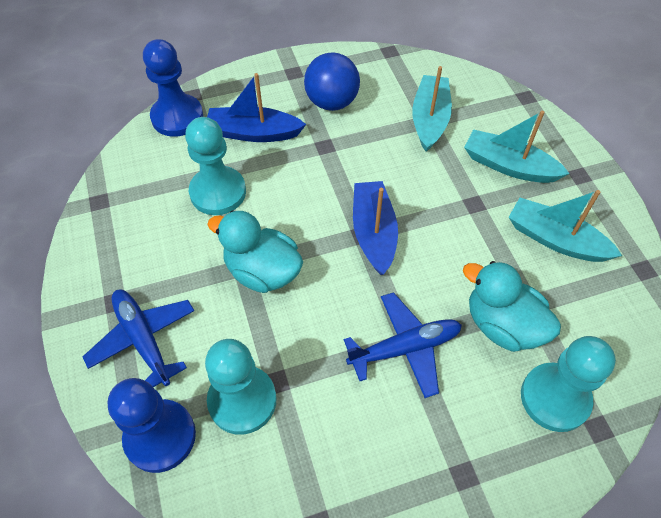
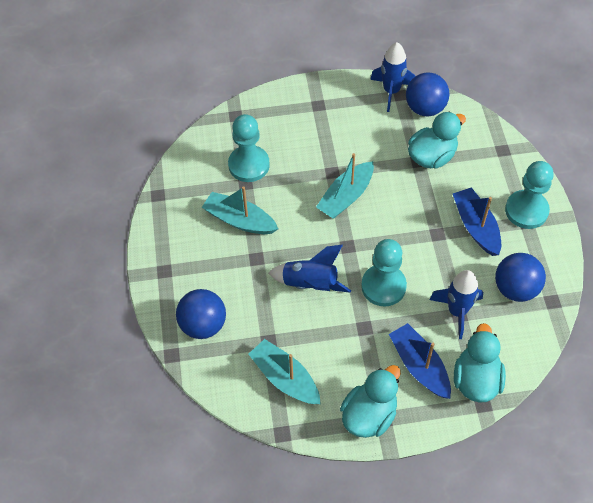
blue ball: [304,52,360,111] = 1 -> [176,289,226,339] [406,72,450,116] [495,253,546,302] = 3
blue pawn: [108,378,196,473] [143,39,203,137] = 2 -> none = 0
blue plane: [82,289,195,387] [344,292,462,398] = 2 -> none = 0
blue rocket: none = 0 -> [269,245,351,293] [370,42,416,112] [429,270,483,339] = 3
turquoise duck: [207,210,303,293] [463,261,561,352] = 2 -> [340,365,401,438] [408,112,466,169] [454,323,506,402] = 3

